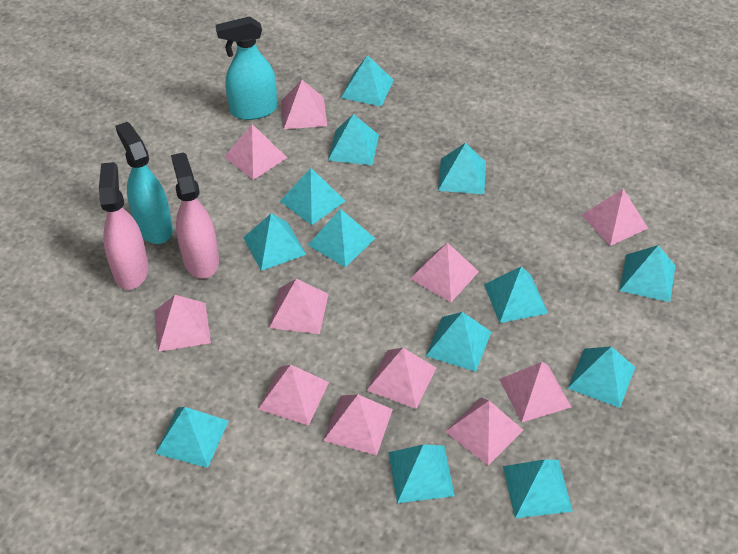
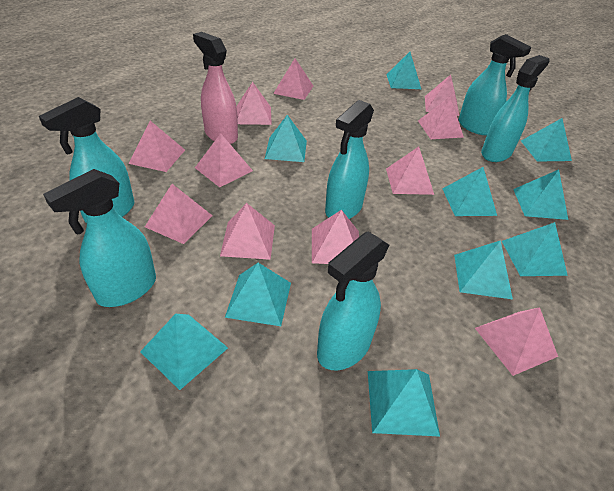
pink spray bottle: [99,162,149,290] [171,152,219,279] = 2 -> [193,32,238,144] = 1
turquoise pyramid: [155,407,229,468] [243,213,306,271] [280,168,345,225] [308,209,375,268] [328,114,379,165] [341,55,394,107] [389,444,455,503] [426,312,491,372] [438,143,486,194] [484,266,548,323] [503,459,573,518] [568,346,635,408] [619,245,676,302] = 13 -> [140,314,228,390] [225,263,291,326] [265,115,307,162] [368,369,440,437] [386,52,421,89] [442,167,497,216] [454,240,513,299] [502,222,568,276] [513,170,568,220] [521,118,572,162] = 10
turquoise spray bottle: [115,122,173,244] [216,16,277,120] = 2 -> [39,97,134,223] [43,169,156,307] [317,232,389,370] [325,100,374,219] [459,34,532,135] [481,55,550,162] = 6

